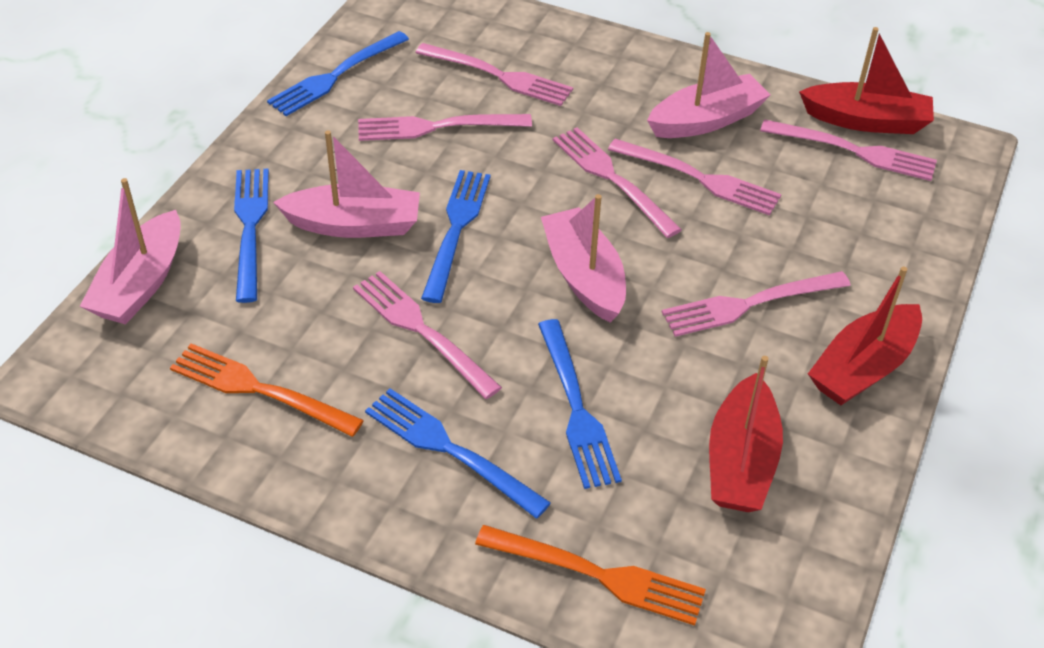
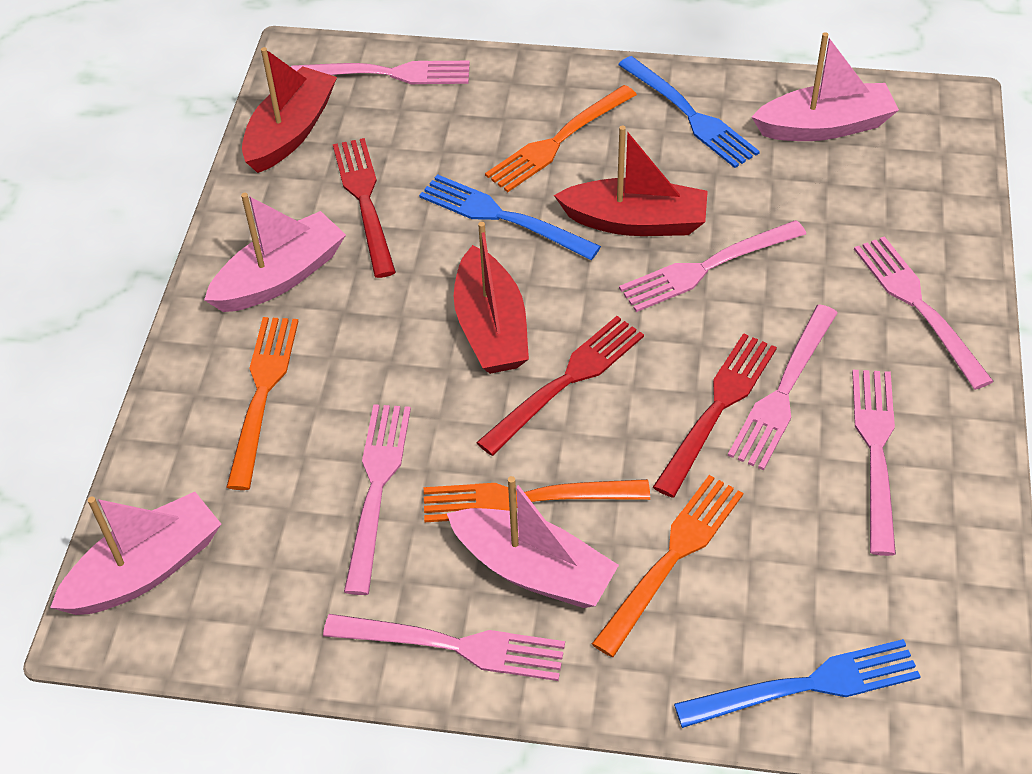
blue fork: [234,169,269,303] [267,31,409,116] [365,388,551,519] [421,170,491,303] [538,319,622,489] = 5 -> [419,174,601,260] [618,56,760,168] [674,639,921,728] = 3
orange fork: [170,343,364,437] [475,525,706,626] = 2 -> [227,317,298,490] [424,479,650,522] [485,85,637,192] [592,475,743,657] = 4
red fork: none = 0 -> [333,138,396,278] [476,316,644,456] [653,333,777,498] = 3

